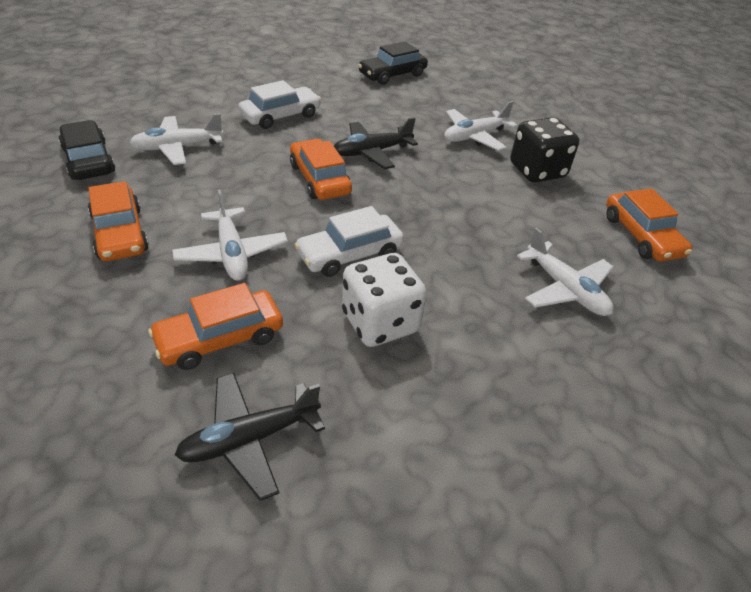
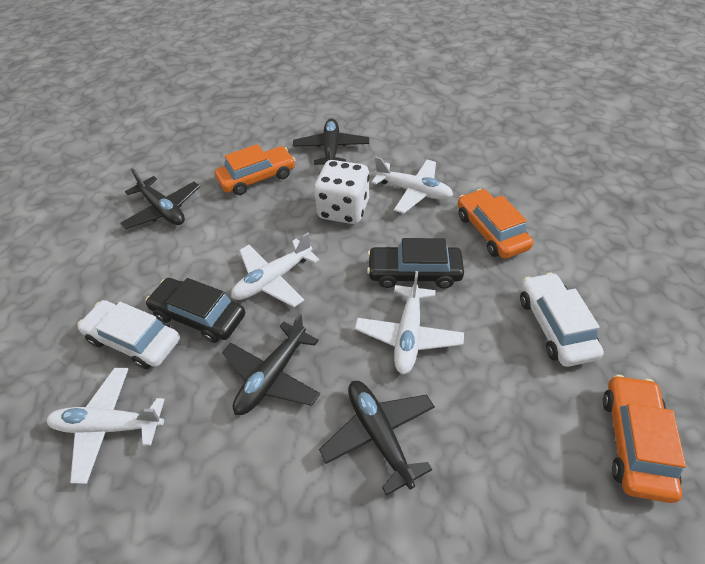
black dice: [510,117,579,183] = 1 -> none = 0
black plane: [175,373,325,501] [334,117,418,169] = 2 -> [120,168,200,229] [222,314,320,415] [293,118,369,165] [319,381,435,496] = 4
orange car: [88,181,149,261] [148,283,283,370] [290,139,352,200] [606,188,693,262] = 4 -> [215,144,295,195] [458,189,533,259] [603,375,686,503] = 3

